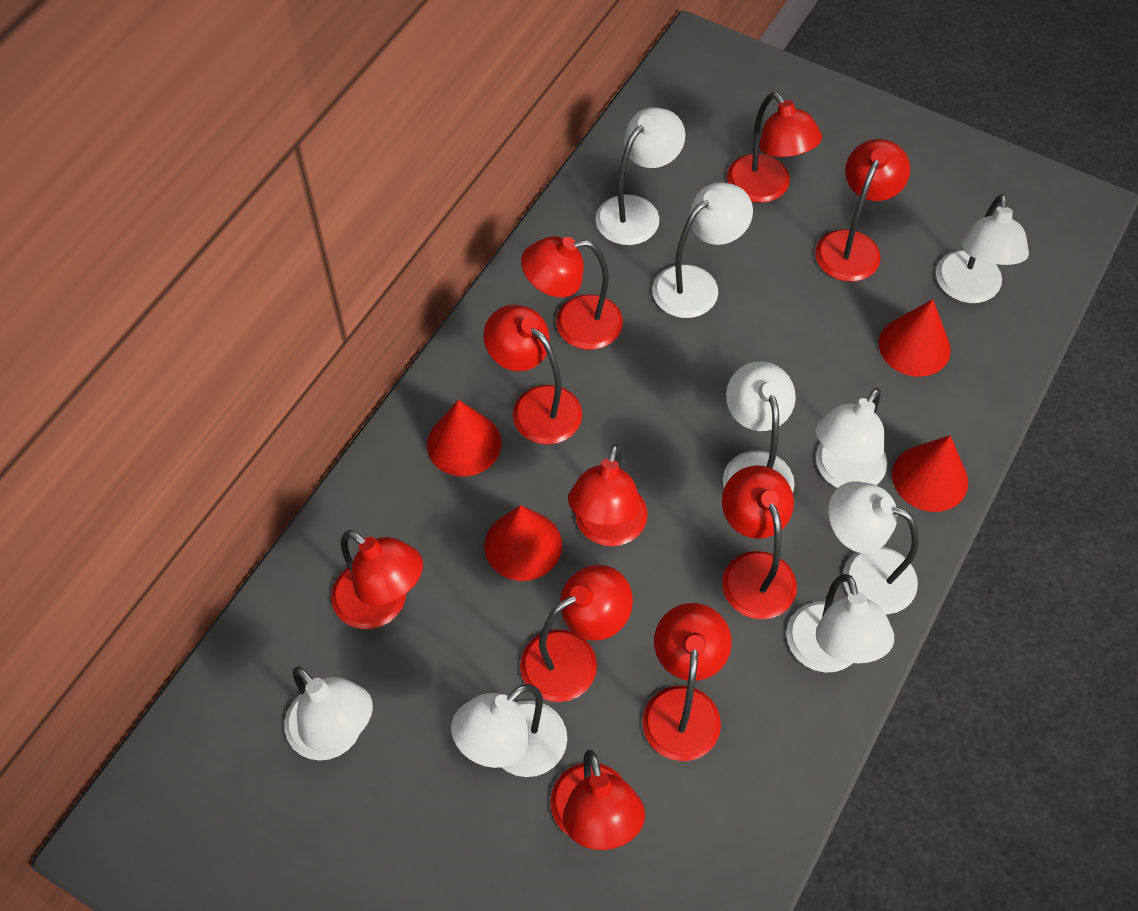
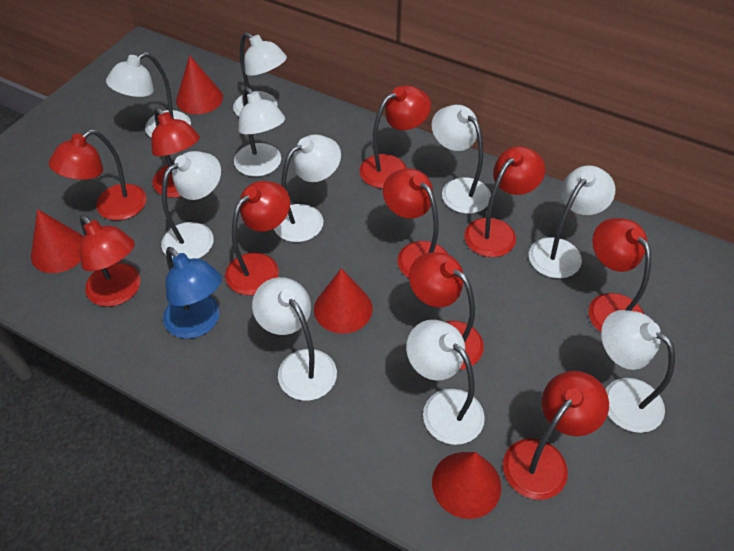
blue lamp: none = 0 -> [163,247,222,339] = 1
white lamp: [284,667,373,761] [451,684,567,777] [596,107,685,245] [652,182,753,318] [723,361,796,492] [786,574,894,672] [816,388,887,488] [828,481,919,614] [936,194,1029,303] = 9 -> [106,52,191,137] [161,151,221,259] [233,32,287,116] [234,87,285,177] [252,277,337,401] [274,135,341,242] [406,320,485,445] [431,105,491,214] [529,165,615,278] [601,310,675,433] = 10

